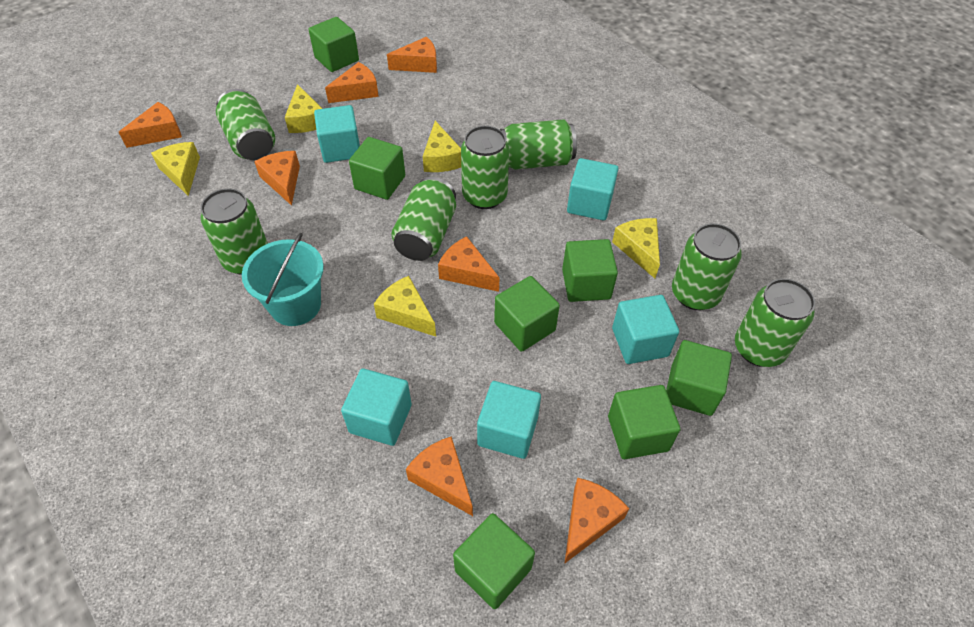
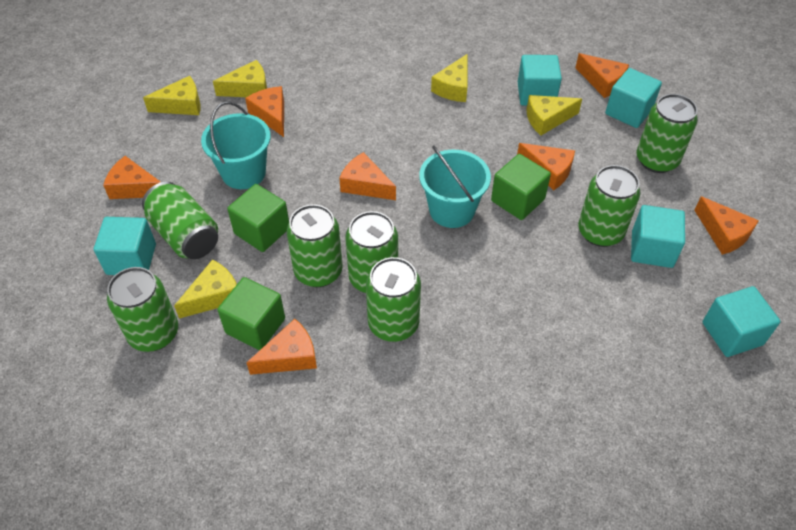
green cube: [309,17,359,72] [349,137,405,200] [453,513,535,609] [494,276,560,352] [562,239,618,302] [608,385,680,459] [666,340,732,416] = 7 -> [217,277,285,350] [227,184,289,252] [491,154,551,220] = 3
turquoise bucket: [242,233,324,326] = 1 -> [201,102,271,189] [419,145,491,228] = 2

